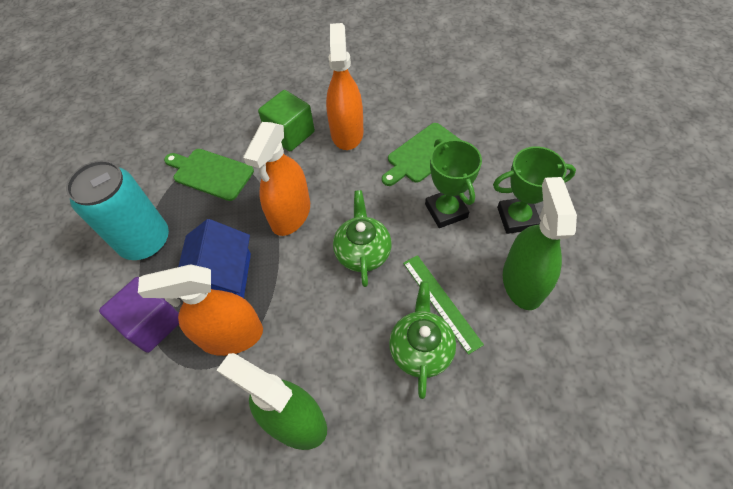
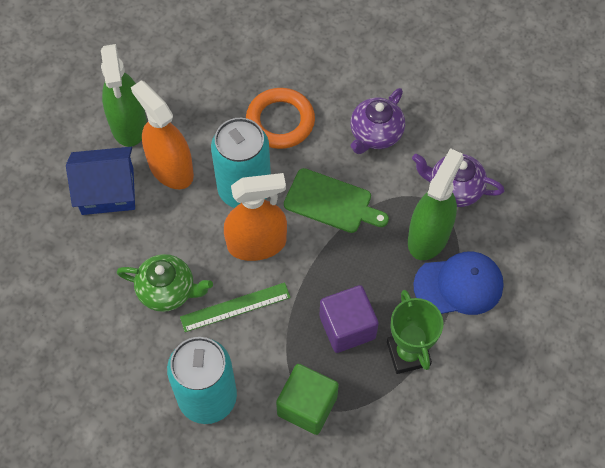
blue cap: none = 0 -> [413,252,504,315] = 1
green cutting board: [164,149,254,201] [382,123,461,186] = 2 -> [284,168,389,233] = 1
green teapot: [333,190,392,287] [389,281,456,399] = 2 -> [116,254,213,312] = 1
green trophy: [425,139,482,228] [493,146,576,234] = 2 -> [387,290,443,374] = 1
orange ring: none = 0 -> [246,88,315,149] = 1
orange spray bottle: [138,264,263,356] [243,122,310,236] [326,23,363,150] = 3 -> [131,80,194,189] [224,173,287,261] = 2
purple teapot: none = 0 -> [350,88,405,154] [412,154,505,207] = 2
turquoise can: [66,160,169,260] = 1 -> [167,337,237,424] [211,118,271,208] = 2

